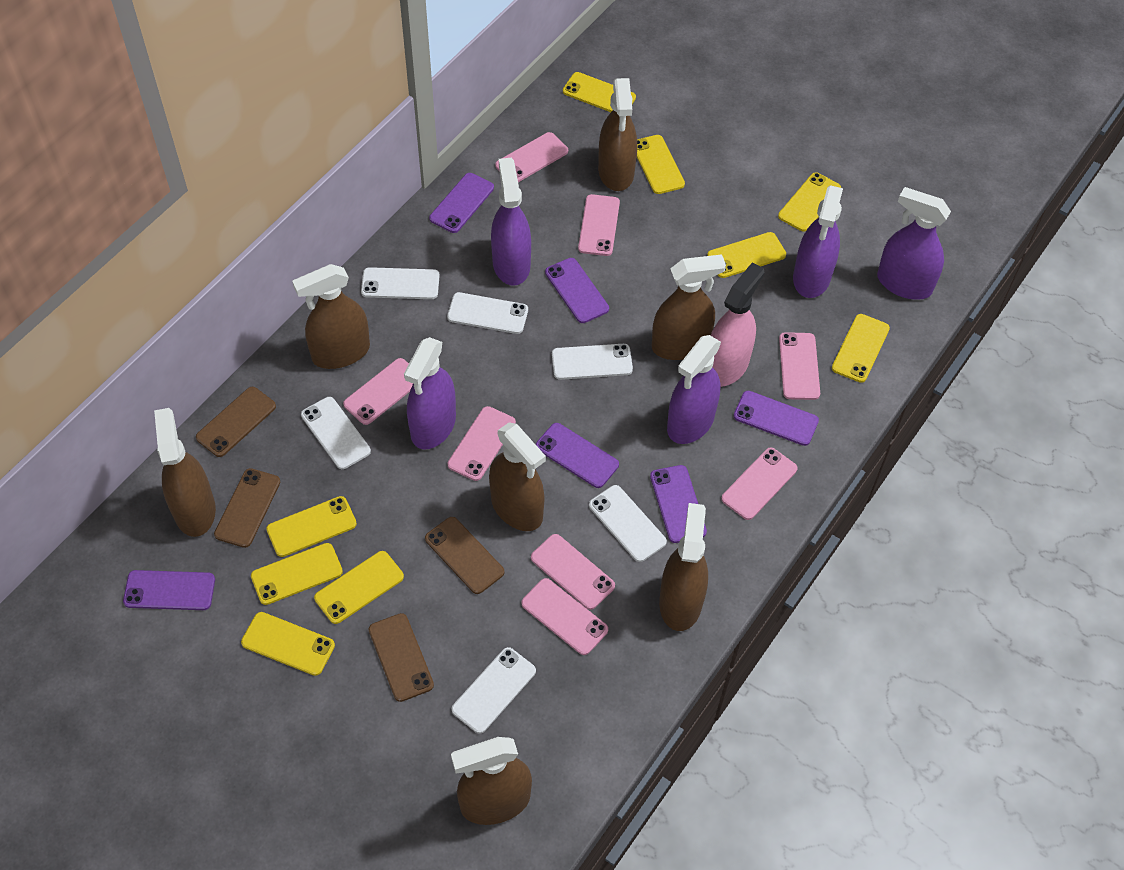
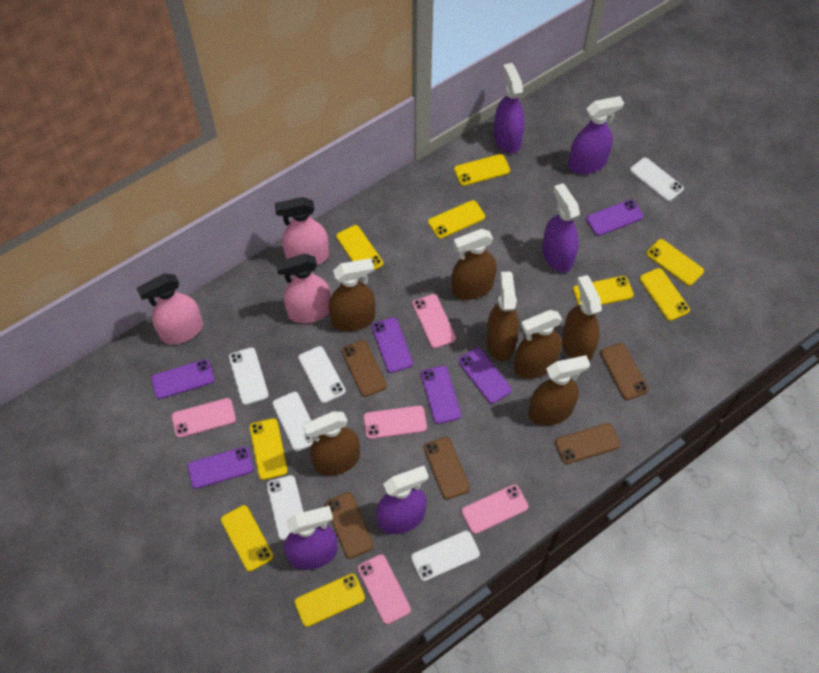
brown phone: [196,387,276,457] [214,468,280,548] [369,613,434,702] [425,517,504,594] = 4 -> [325,492,374,559] [341,340,387,397] [424,437,470,500] [555,423,621,464] [600,343,649,400] = 5
pink phone: [343,358,413,425] [448,406,516,481] [495,132,568,182] [521,578,608,655] [531,534,615,610] [578,194,620,256] [721,447,798,520] [779,332,820,400] = 8 -> [172,398,236,438] [358,554,411,625] [364,406,427,439] [412,294,456,348] [461,485,528,534] = 5
pink spray bottle: [711,262,765,387] = 1 -> [136,274,203,344] [274,197,329,265] [276,254,331,323] = 3

